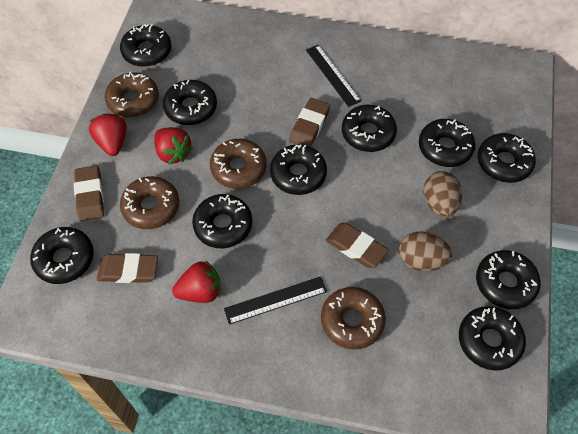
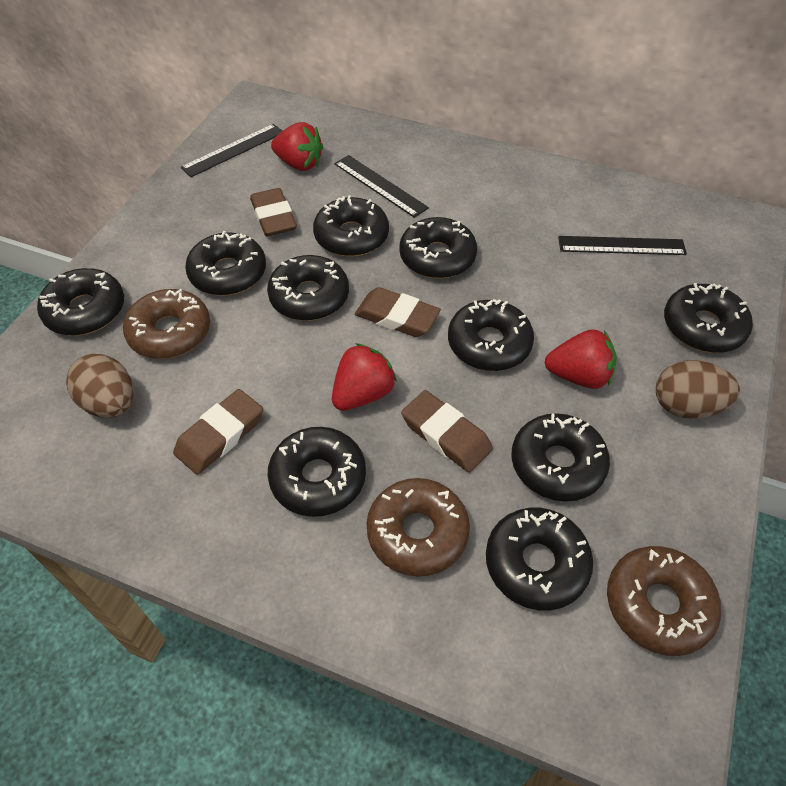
black ruler: [224,276,327,325] [306,45,361,107] = 2 -> [181,124,282,177] [334,155,429,218] [558,236,687,255] = 3
brown donut: [105,72,159,118] [120,176,179,229] [210,139,267,189] [321,287,386,349] = 4 -> [123,289,210,359] [366,478,470,577] [607,546,721,656] = 3

